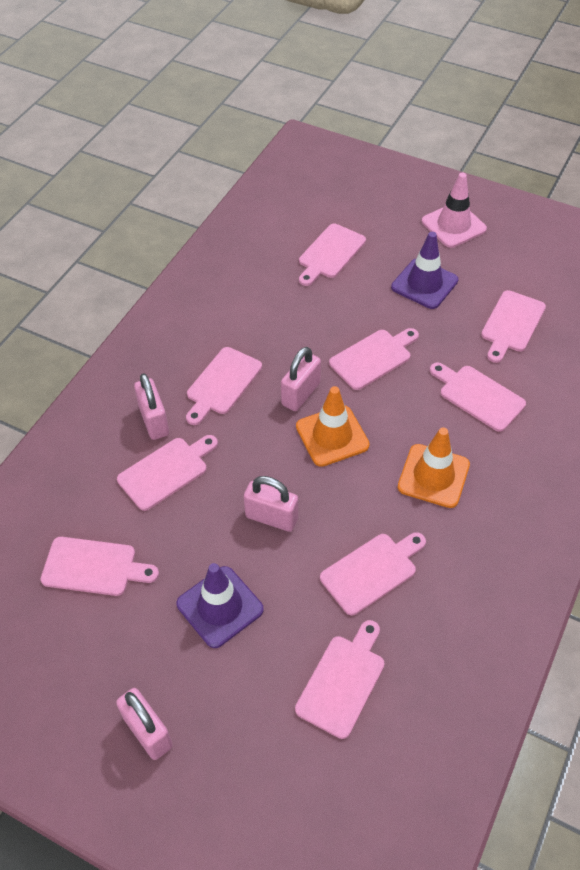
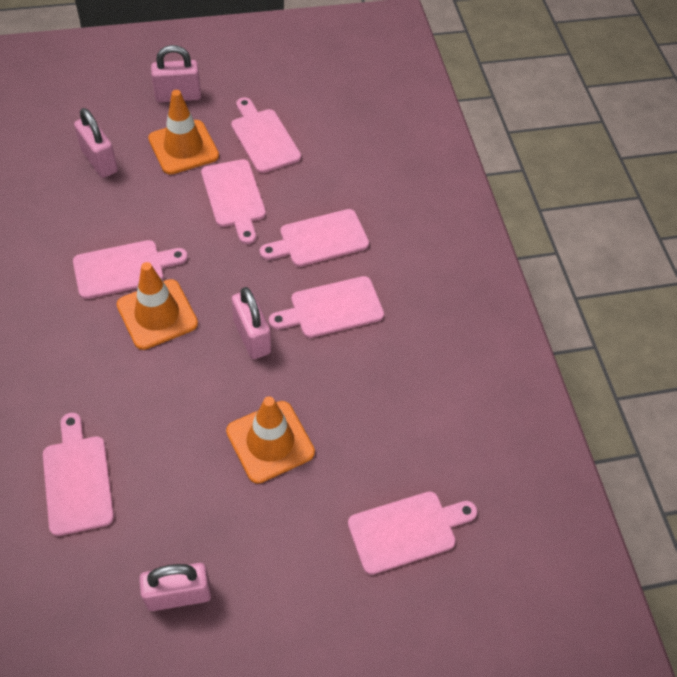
orange traffic cone: [296,386,370,467] [398,427,470,508] = 2 -> [117,262,198,350] [148,90,219,175] [226,396,315,484] = 3
pink cutting board: [40,537,159,596] [117,435,218,511] [186,347,262,425] [295,620,385,739] [299,224,366,286] [320,532,426,615] [329,328,419,390] [430,362,526,432] [481,290,546,363] = 9 -> [43,413,114,536] [73,240,188,299] [201,159,266,244] [231,97,301,173] [260,209,369,267] [269,276,384,338] [348,491,478,575] = 7
pink traffic cone: [422,173,487,248] = 1 -> none = 0
purple traffic cone: [176,563,264,648] [391,232,458,309] = 2 -> none = 0

